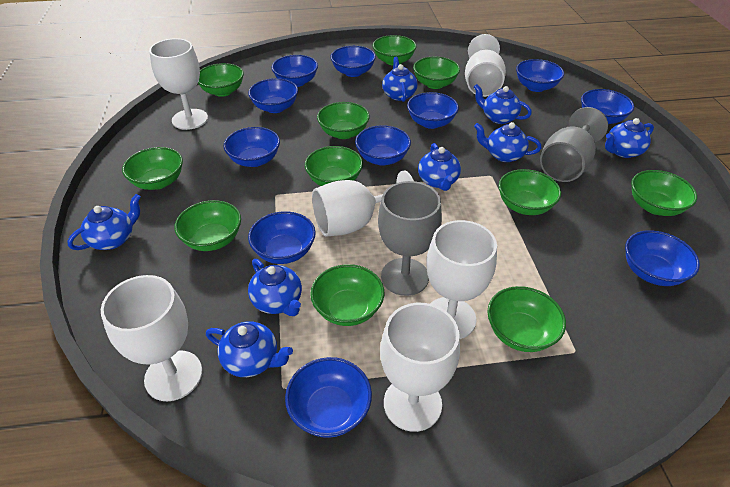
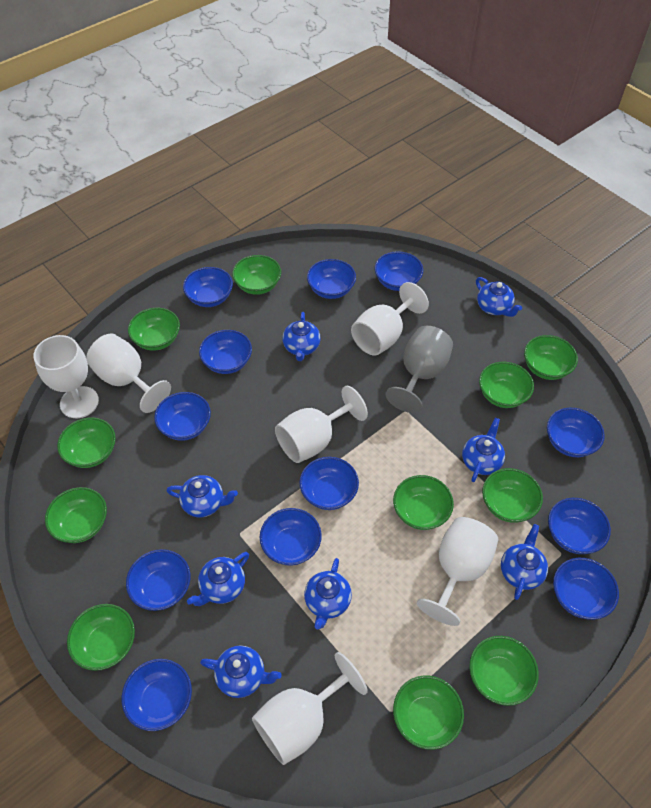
blue bowl: [224,127,280,167] [248,78,298,113] [248,211,316,264] [271,55,318,87] [285,357,372,438] [330,46,376,77] [355,125,411,166] [407,92,459,129] [516,59,564,92] [581,89,634,124] [625,230,700,286] = 11 -> [122,659,192,731] [126,549,190,611] [154,392,211,441] [183,267,233,307] [199,330,252,374] [260,508,322,566] [299,457,359,510] [307,259,356,299] [375,251,423,291] [547,408,605,457] [548,498,611,554] [553,558,619,620] = 12
grey goblet: [378,181,442,296] [540,107,608,182] = 2 -> [386,326,453,413] = 1

